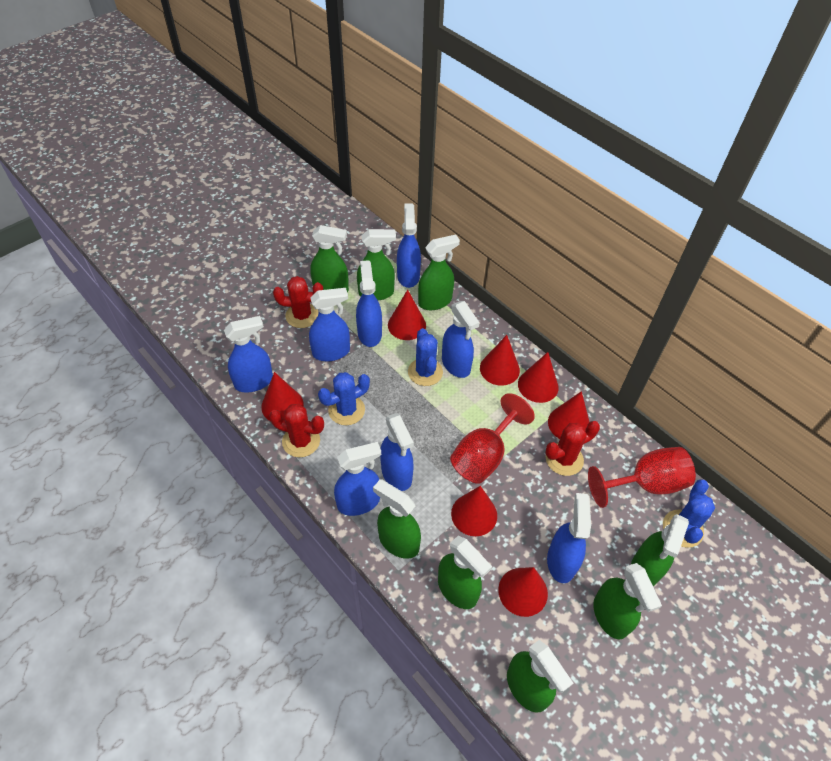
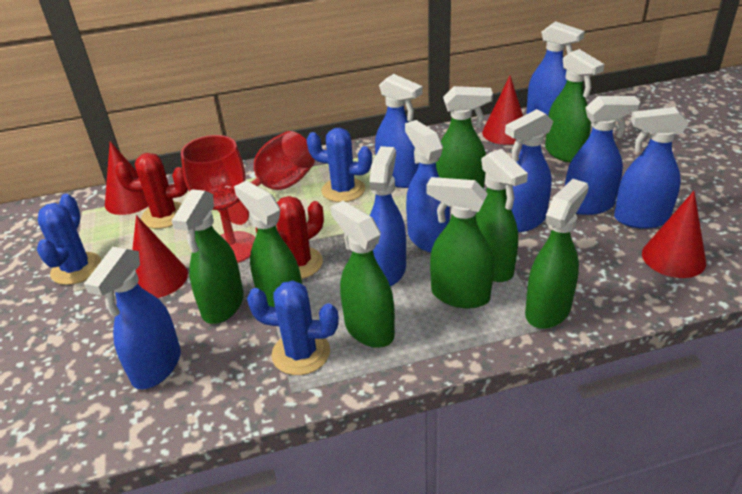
red cactus: [269,404,324,457] [273,276,323,328] [545,421,600,476] = 3 -> [115,153,188,229] [256,196,324,279] = 2
red cone: [261,372,304,421] [388,290,426,340] [451,486,497,536] [480,335,520,386] [498,567,548,617] [518,352,559,403] [548,391,589,439] = 7 -> [105,141,148,215] [132,215,188,298] [482,76,523,145] [642,191,706,278] = 4

